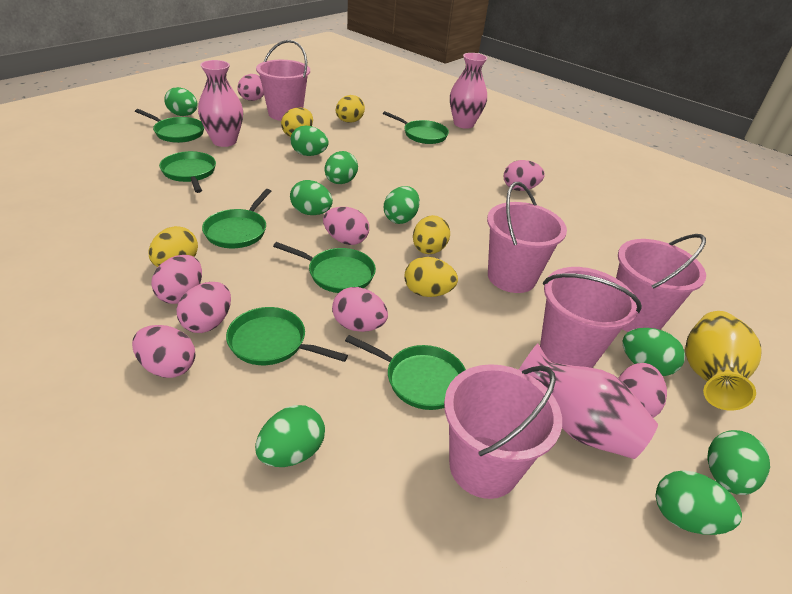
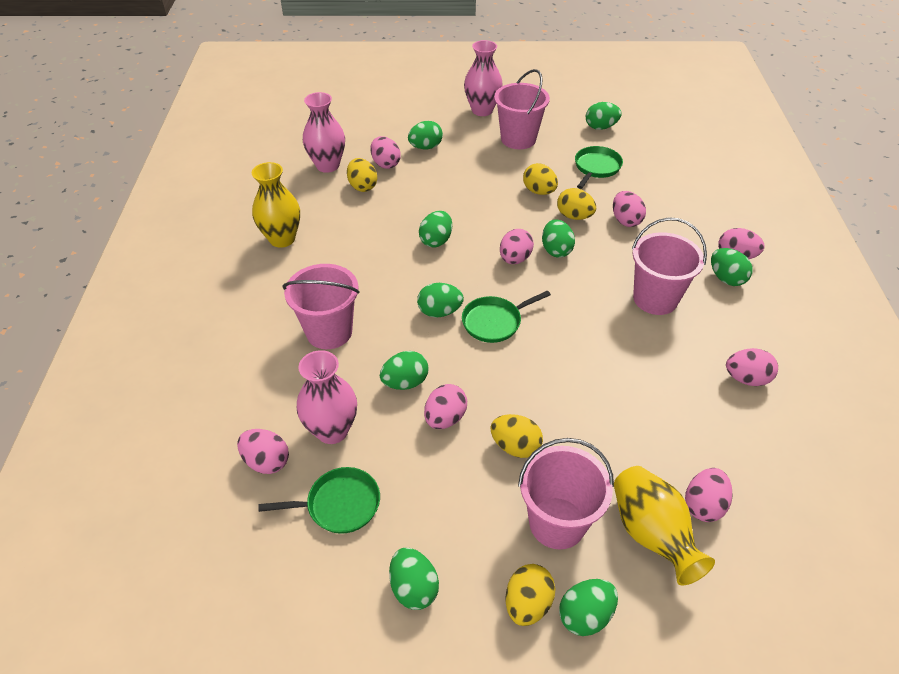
green pan: [135,109,204,143] [159,151,216,193] [202,189,271,248] [226,307,348,365] [273,242,376,293] [345,335,466,410] [383,111,449,144] = 7 -> [258,467,380,534] [462,290,551,343] [575,146,623,189] = 3
pink bucket: [256,40,310,121] [444,364,562,499] [487,182,567,293] [540,267,642,368] [616,234,706,332] = 5 -> [283,264,360,349] [494,69,550,149] [518,438,614,549] [632,217,707,315] = 4
yellow vase: [685,311,761,411] = 1 -> [252,162,300,248] [614,466,715,585] = 2

